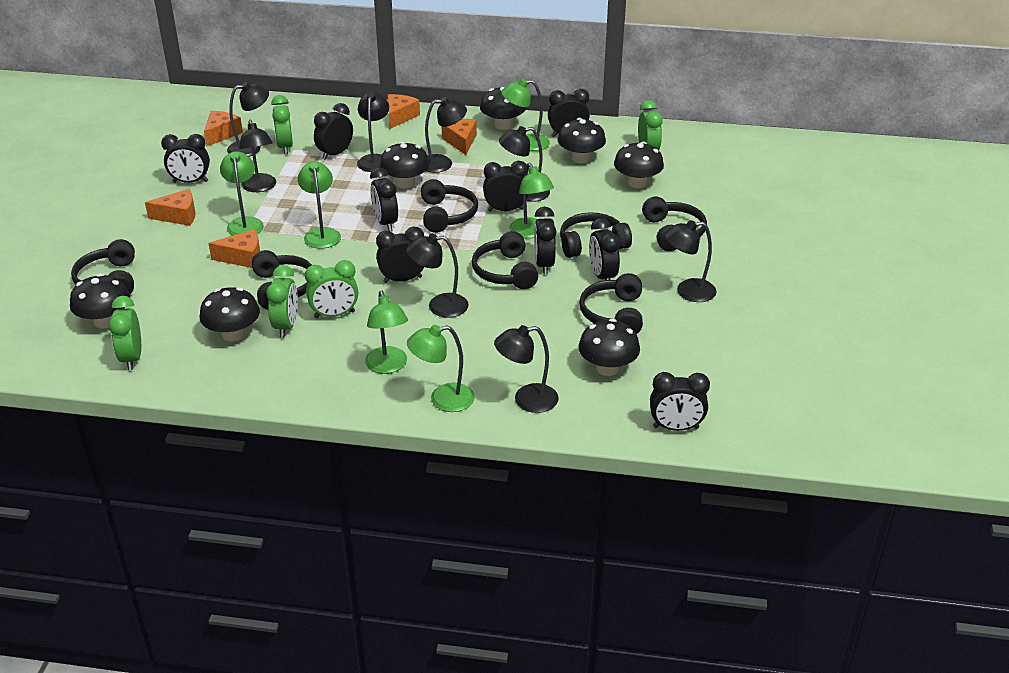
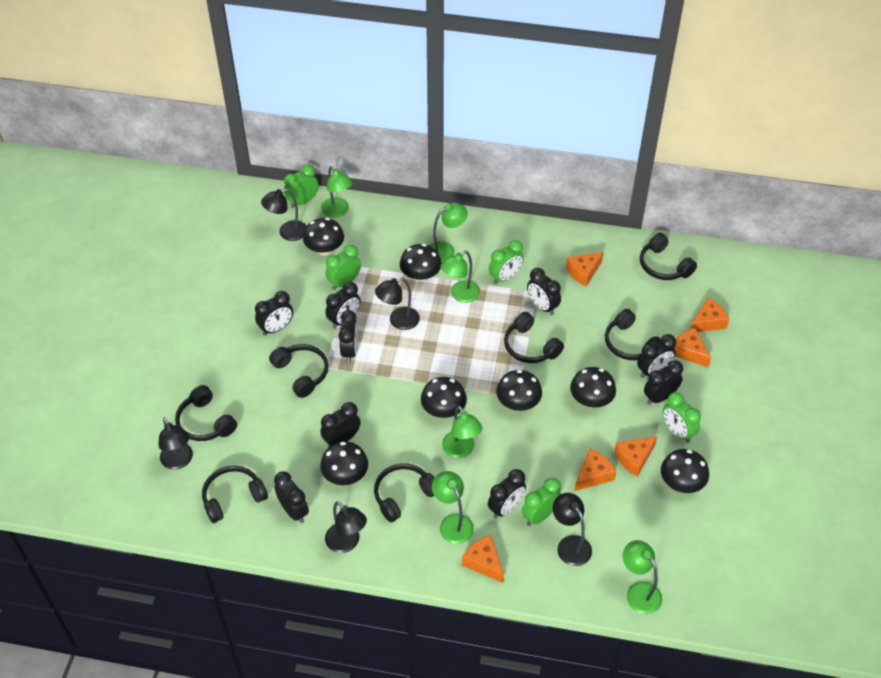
black lamp: [227,82,269,157] [239,120,276,192] [357,92,389,172] [406,234,469,318] [425,97,467,173] [494,325,559,413] [499,126,550,202] [664,220,717,302] = 8 -> [158,417,193,470] [261,189,306,241] [325,501,367,553] [375,277,420,330] [553,493,592,566] = 5
orange cheese: [145,189,196,226] [204,111,243,146] [208,229,260,268] [388,94,420,129] [442,119,477,155] = 5 -> [462,535,504,583] [566,252,603,286] [574,449,616,491] [614,437,657,477] [674,328,711,367] [690,298,730,332] = 6

